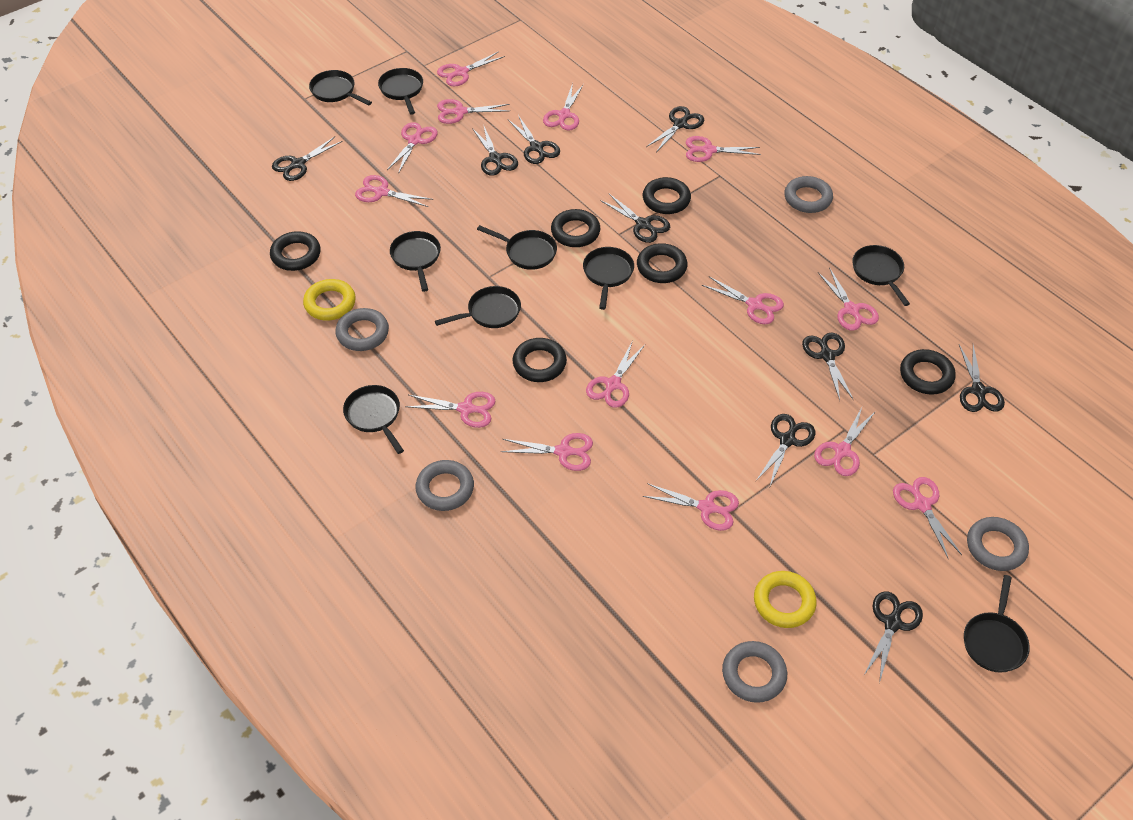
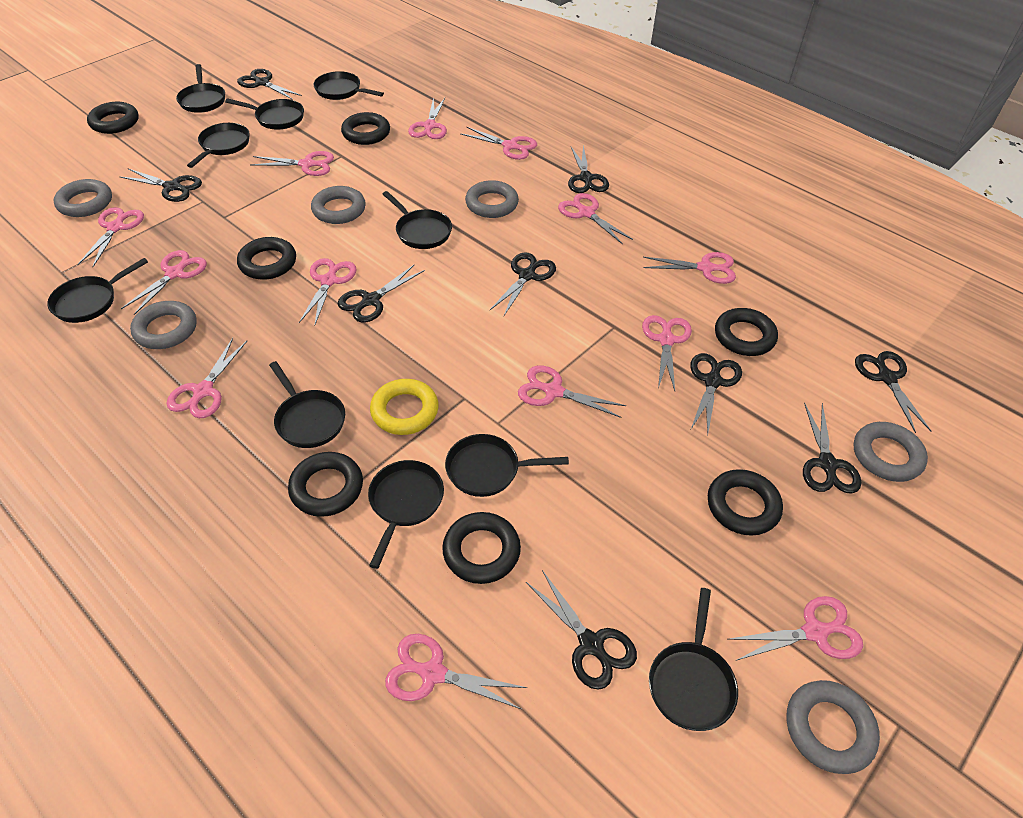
black pan: [309,70,372,106] [343,385,404,454] [378,68,423,115] [390,231,441,292] [435,286,521,328] [477,225,557,270] [583,247,634,310] [852,245,910,306] [964,575,1030,673] = 9 -> [47,258,148,323] [176,64,225,113] [187,123,250,168] [225,98,304,130] [269,361,345,448] [314,71,384,100] [368,460,444,569] [383,191,452,249] [445,434,569,497] [649,588,738,731] = 10
black ring: [270,231,321,271] [513,338,567,382] [551,209,601,247] [637,243,688,283] [643,177,691,214] [900,349,956,395] = 6 -> [87,102,139,134] [237,237,296,280] [288,452,363,517] [341,112,390,145] [442,512,521,584] [708,469,783,536] [715,308,778,356] = 7
grey ring: [335,308,389,351] [415,460,474,511] [722,641,787,703] [784,176,833,213] [967,517,1029,571] = 5 -> [54,179,112,217] [130,301,197,349] [311,186,366,224] [465,180,519,218] [786,680,880,774] [854,422,928,482] = 6
pink scissors: [355,175,433,207] [387,122,438,174] [405,392,496,428] [437,51,505,87] [437,99,510,124] [501,433,593,471] [543,83,584,131] [586,340,645,408] [643,483,739,531] [686,136,761,162] [702,276,784,324] [814,405,876,476] [818,268,879,331] [893,477,962,559] = 14 -> [78,207,144,267] [121,250,207,315] [167,338,247,418] [250,151,334,176] [299,258,357,326] [385,634,528,709] [408,97,447,139] [461,127,537,160] [518,366,626,418] [558,193,633,245] [642,315,692,391] [643,252,736,284] [727,596,863,661] = 13
yellow ring: [303,279,356,321] [754,571,817,628] = 2 -> [370,379,439,435] = 1

